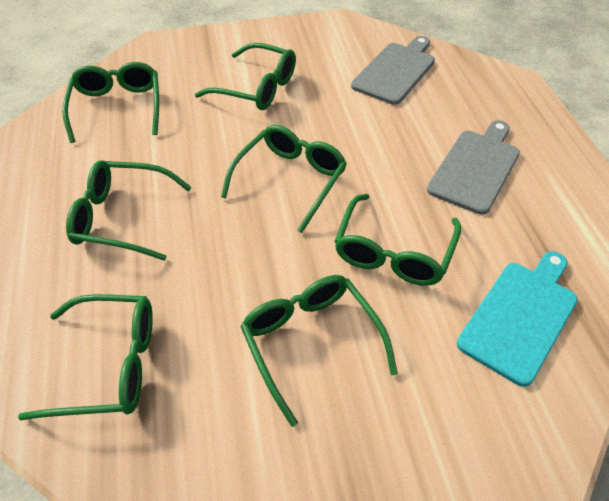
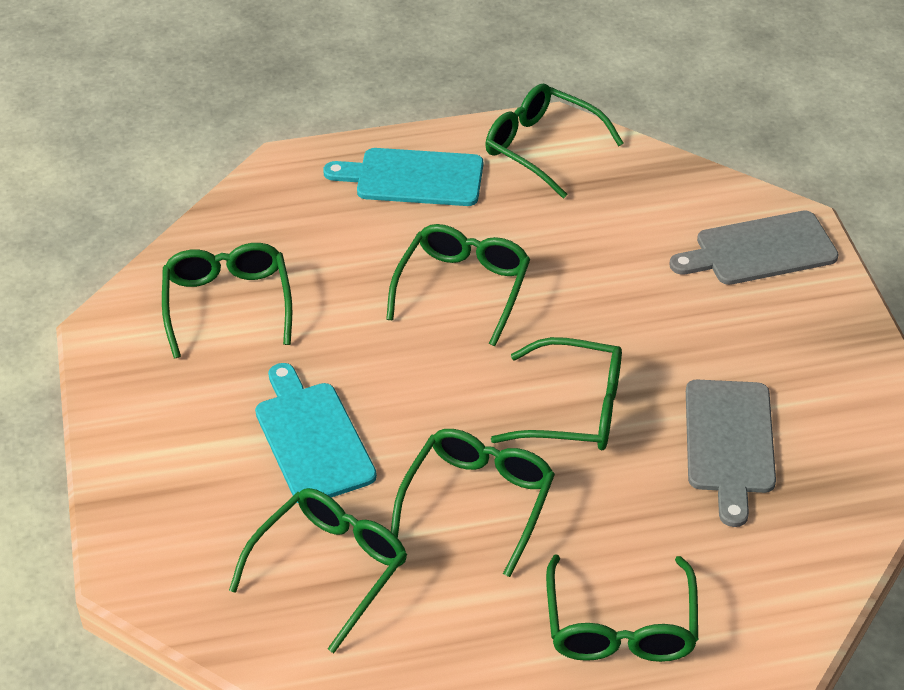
turquoise cutting board: [457,251,578,387] = 1 -> [255,363,377,504] [323,148,483,206] = 2

